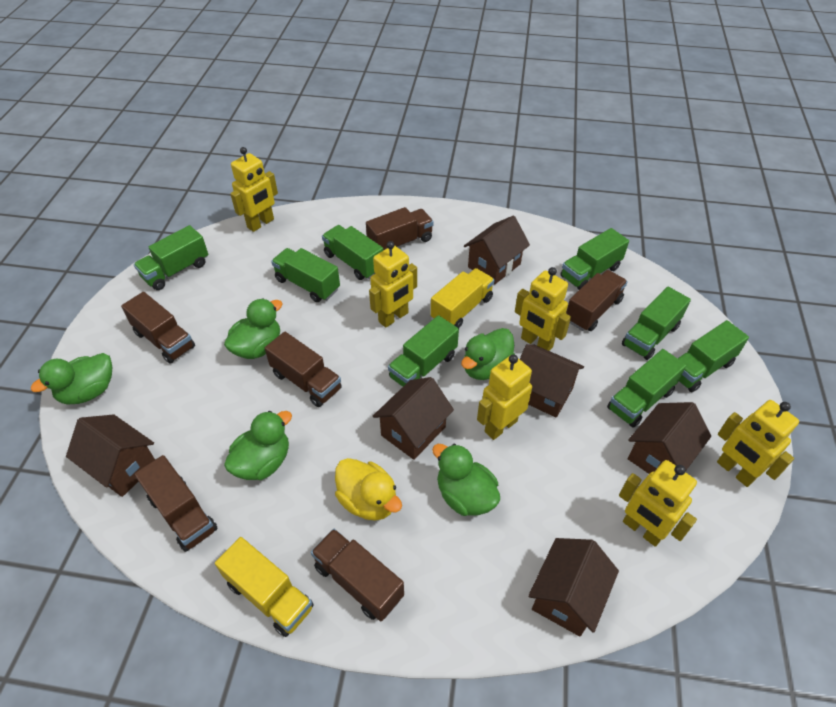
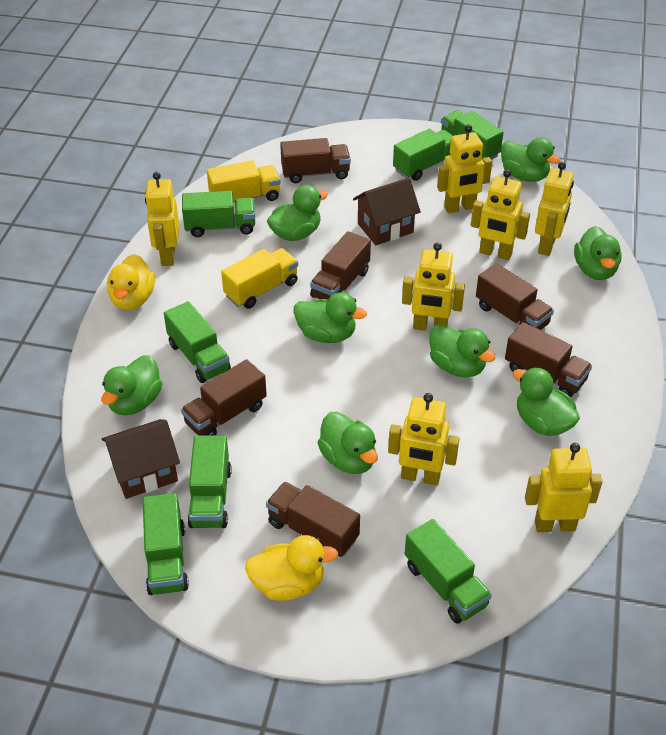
brown house: [66,414,155,497] [373,377,454,460] [464,216,530,284] [520,344,584,418] [528,538,619,636] [628,402,711,474] = 6 -> [102,419,180,499] [353,178,421,245] = 2
green duck: [31,353,112,405] [224,298,283,359] [224,411,292,480] [432,444,500,516] [461,328,515,380] = 5 -> [101,355,162,415] [267,185,328,241] [293,292,367,343] [318,412,378,474] [429,324,496,378] [501,138,560,182] [513,367,580,436] [574,226,622,280] = 8
green truck: [134,225,208,290] [271,248,340,302] [322,225,383,280] [388,315,459,387] [560,228,629,290] [607,349,686,428] [622,287,691,360] [677,320,749,392] = 8 -> [143,493,189,595] [164,301,231,383] [182,191,255,237] [187,435,232,528] [393,129,453,181] [405,519,492,624] [441,110,504,160] = 7
yellow duck: [335,458,402,521] = 1 -> [107,254,155,310] [245,535,338,601] = 2
yellow robot: [230,147,278,232] [369,241,417,328] [477,354,532,440] [515,267,571,351] [619,460,697,547] [717,400,799,487] = 6 -> [145,172,179,266] [388,393,460,485] [402,242,465,331] [437,124,492,213] [471,169,530,260] [525,443,602,532] [535,162,574,256] = 7

